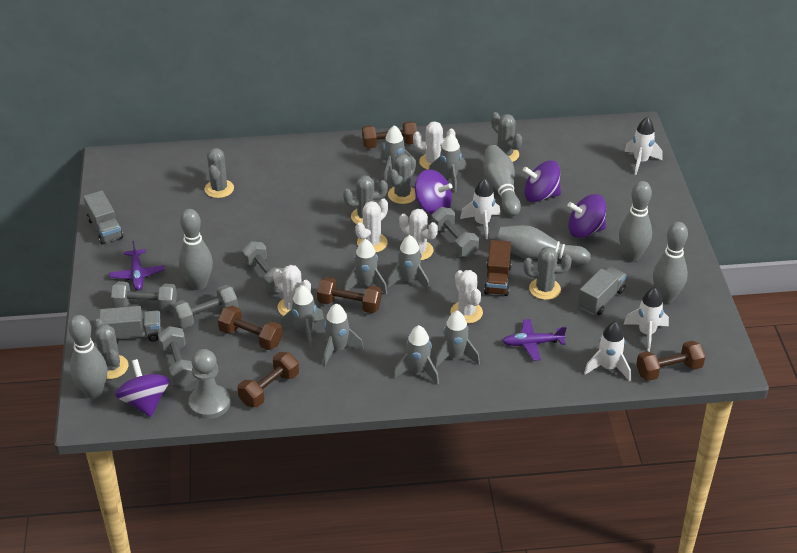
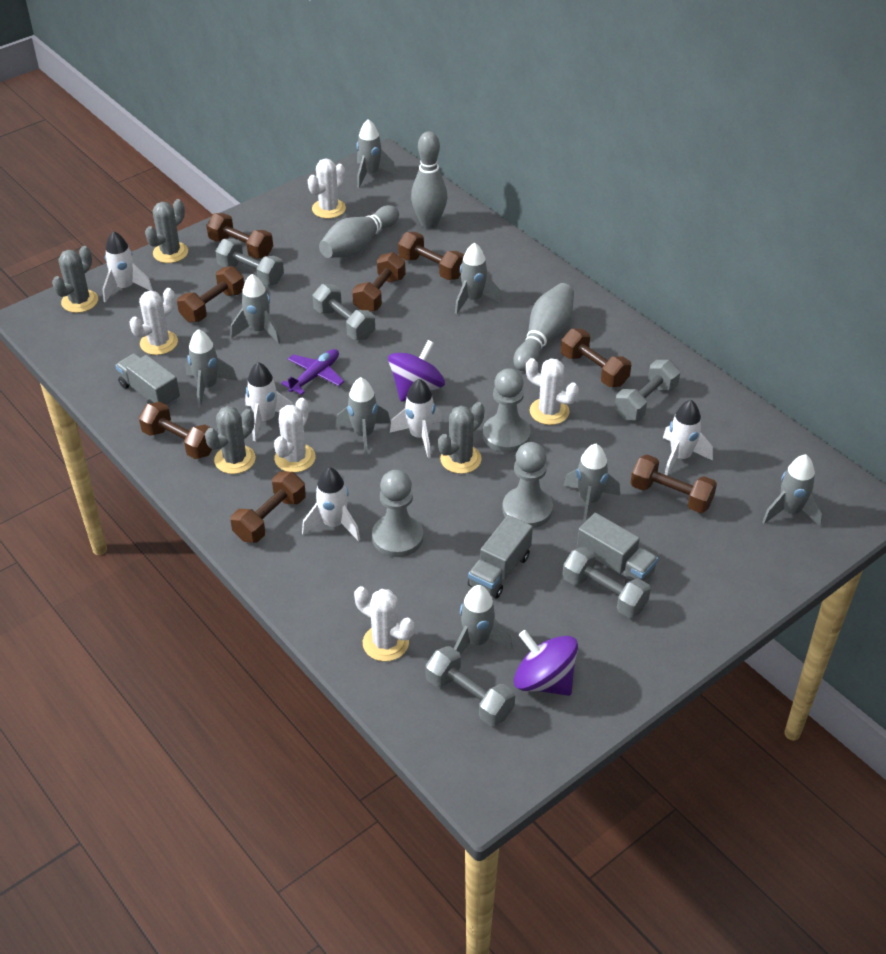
brown dumbbell: [218,306,282,350] [237,352,299,407] [317,277,381,313] [362,121,417,149] [636,340,706,381] = 5 -> [139,402,212,459] [177,266,244,322] [206,213,273,259] [230,472,306,543] [352,252,406,312] [398,232,464,280] [561,329,631,387] [631,455,717,513] = 8
brown truck: [484,240,512,296] = 1 -> none = 0
grey bowling pin: [68,315,107,399] [179,209,213,290] [483,145,521,216] [497,225,591,265] [619,181,652,262] [653,222,688,303] = 6 -> [319,205,399,258] [411,131,447,229] [513,283,574,371] = 3
grey cactus: [94,318,129,379] [205,148,234,198] [343,175,388,224] [388,154,416,204] [491,112,522,162] [524,247,572,300] = 6 -> [52,246,98,313] [145,199,188,263] [205,406,256,474] [438,402,485,474] = 4
grey pawn: [189,349,230,419] = 1 -> [372,470,423,557] [483,368,531,453] [502,442,553,528] = 3
purple plane: [109,241,164,291] [502,319,567,361] = 2 -> [281,349,344,395] = 1
purple spinning top: [115,359,170,417] [415,169,453,215] [523,161,561,202] [567,194,606,238] = 4 -> [388,340,445,402] [514,630,578,696] = 2
white rocket: [460,178,500,239] [584,322,631,381] [624,117,663,175] [624,287,669,352] = 4 -> [102,231,153,302] [245,362,293,441] [302,467,360,541] [390,379,442,458] [663,400,713,476] = 5

